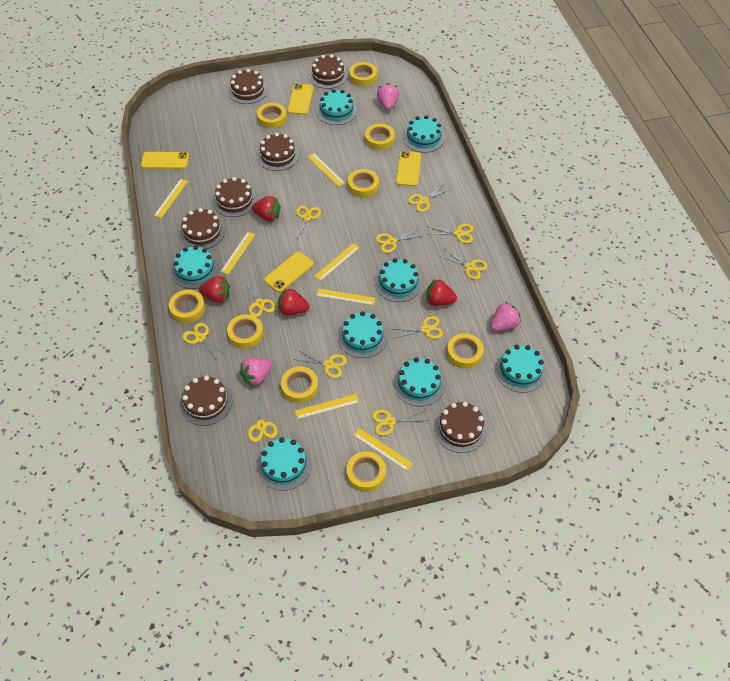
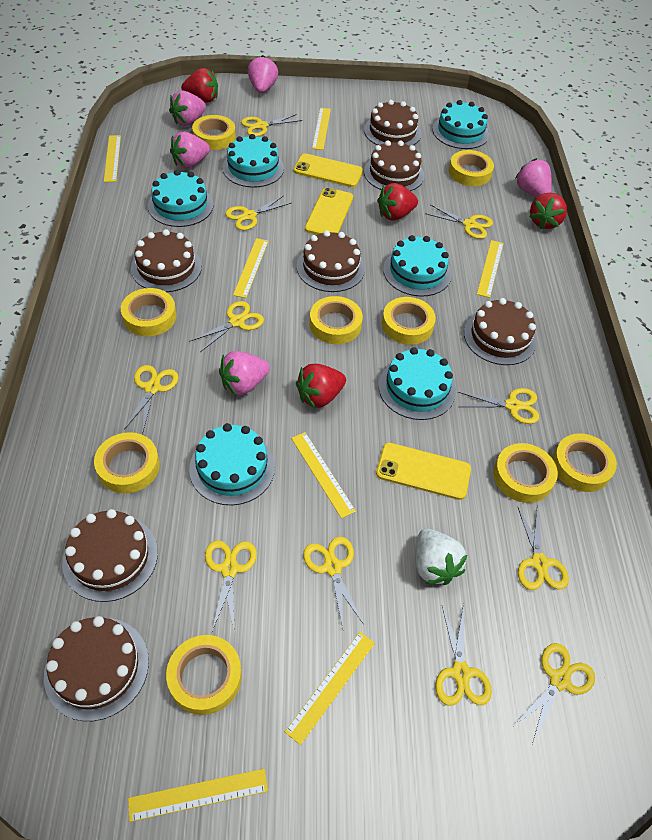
pink strawberry: [240,358,272,386] [377,83,399,110] [491,302,521,331] = 3 -> [169,90,206,126] [170,132,210,168] [219,351,270,395] [248,55,278,93] [515,158,552,197] = 5
turquoise cake: [172,245,219,289] [257,437,312,491] [317,89,357,125] [338,311,388,358] [375,258,422,302] [393,357,445,406] [403,115,445,153] [495,345,546,393] = 8 -> [148,170,214,227] [189,423,275,505] [222,134,284,187] [379,347,456,420] [383,235,452,297] [432,100,489,149] = 6
white strawberry: none = 0 -> [416,529,468,585] = 1
yellow phone: [141,152,189,169] [264,252,314,292] [287,84,314,115] [396,151,421,187] = 4 -> [293,154,363,187] [305,188,353,235] [376,443,471,500] = 3

